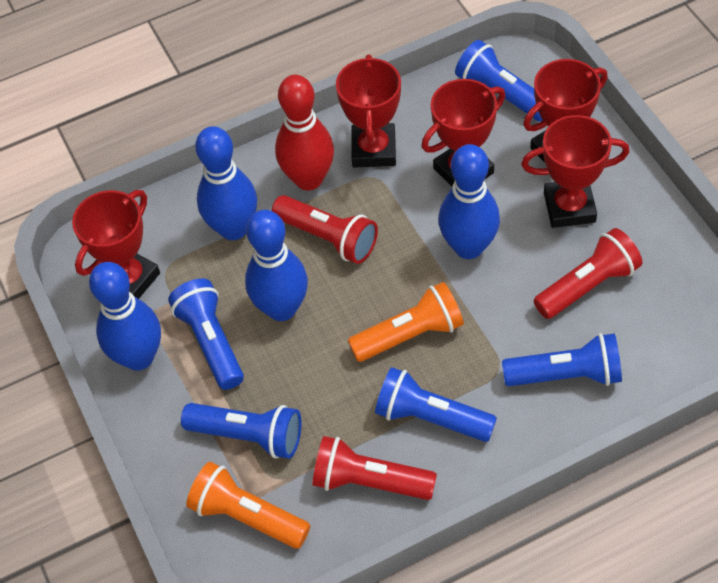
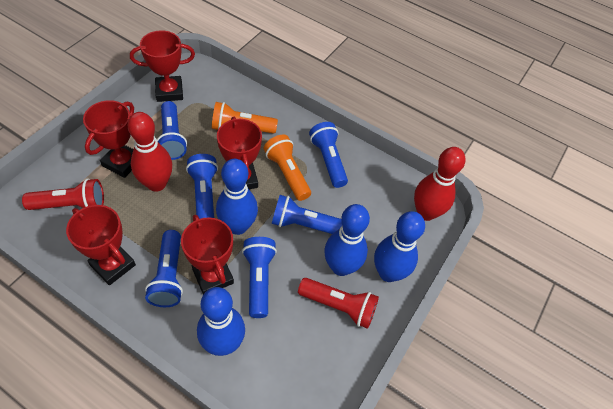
blue flashlight: [168,278,244,390] [181,403,302,459] [375,367,497,442] [455,40,543,122] [502,333,622,386] = 5 -> [145,230,183,307] [157,101,187,160] [186,154,218,219] [242,237,277,318] [272,195,342,234] [309,122,348,188] = 6
red bowling pin: [275,75,334,191] = 1 -> [128,112,172,192] [414,147,465,221] = 2
red flashlight: [272,195,378,264] [312,436,437,500] [534,228,642,319] = 3 -> [22,178,104,210] [298,278,379,329] = 2

